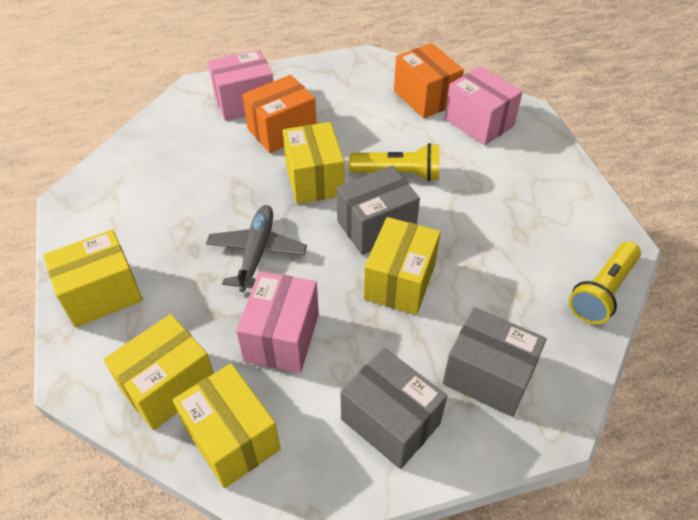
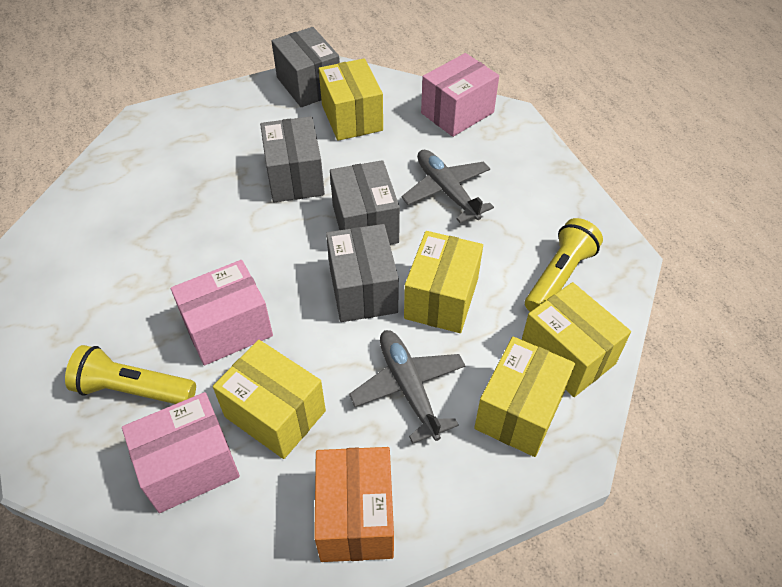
grey box: [337,166,420,255] [340,348,447,469] [443,307,547,417] = 3 -> [260,116,325,202] [271,27,340,107] [326,224,399,322] [330,160,400,245] = 4
grey plane: [206,205,307,292] = 1 -> [349,330,466,444] [401,150,494,223] = 2
orange box: [242,75,316,153] [394,43,464,118] = 2 -> [314,447,394,562] = 1

